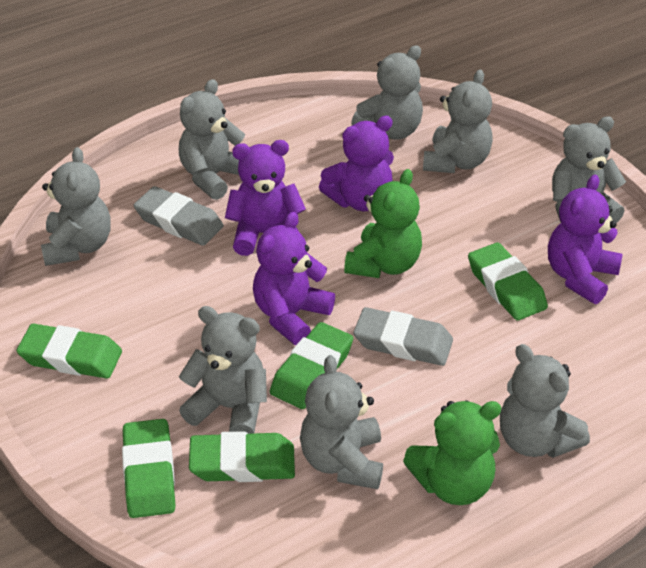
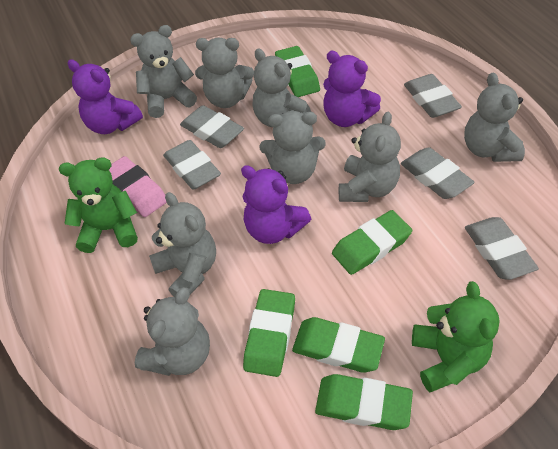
grey eraser: [134,186,223,246] [353,307,453,366] = 2 -> [163,140,221,190] [180,105,244,148] [401,147,475,199] [404,74,462,118] [465,217,539,280] = 5
pink eraser: none = 0 -> [109,156,167,217] = 1
purple teddy bear: [225,140,306,256] [253,212,335,345] [319,116,394,211] [548,175,623,304] = 4 -> [68,59,143,134] [241,165,311,244] [323,51,381,127] = 3

